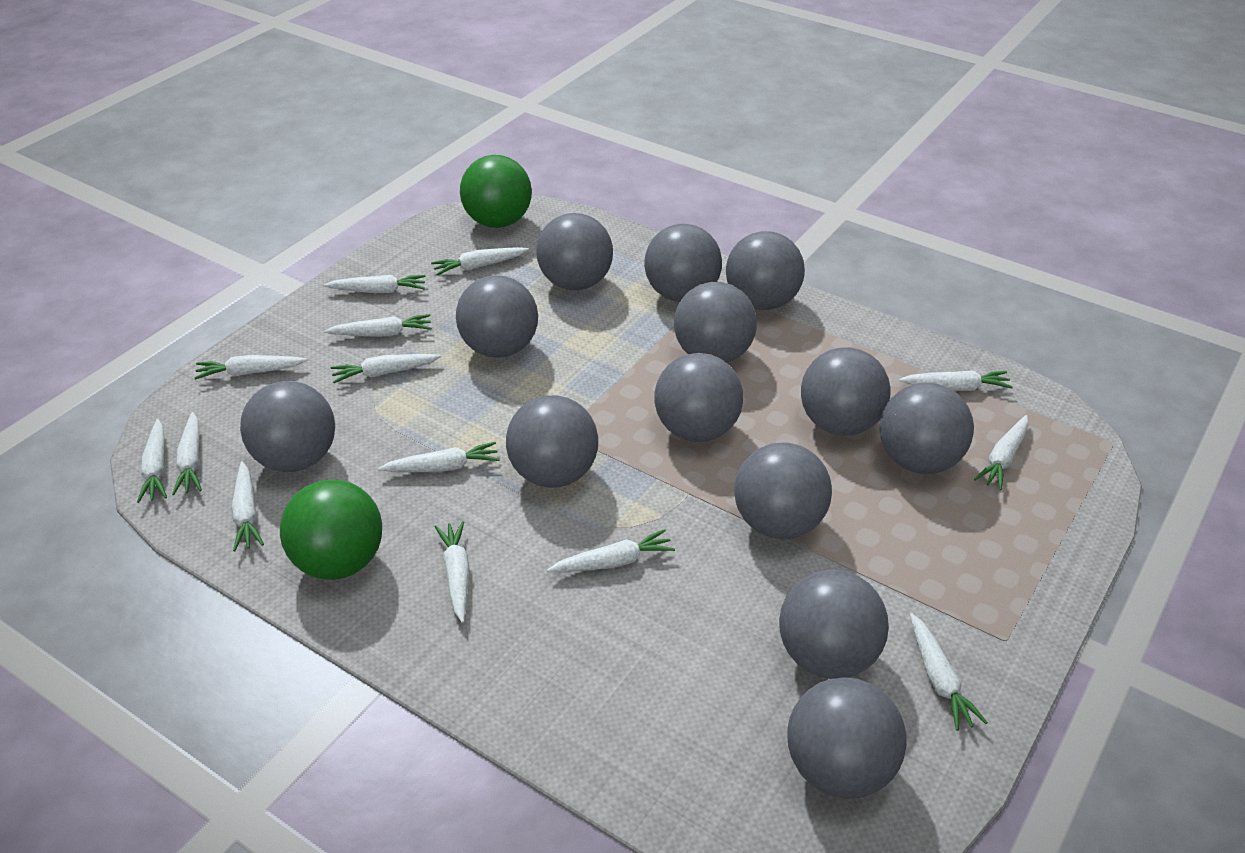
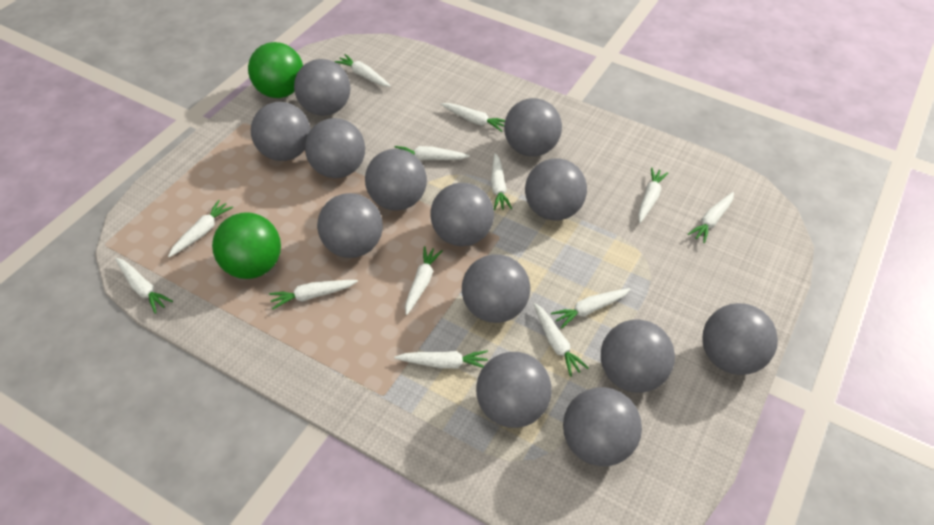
white carrot: [137,419,167,503] [172,412,202,495] [194,355,308,380] [232,461,264,552] [324,275,426,293] [324,314,431,337] [330,354,442,383] [378,442,500,472] [431,247,529,276] [435,521,470,623] [547,529,675,572] [899,370,1013,391] [910,613,988,731] [974,415,1028,490] = 14 -> [115,258,173,314] [168,200,233,257] [269,280,358,309] [334,54,391,87] [394,350,488,369] [395,146,470,160] [405,246,442,315] [441,103,505,132] [491,153,512,210] [533,303,589,377] [551,288,631,329] [638,167,669,223] [688,192,734,243] = 13

